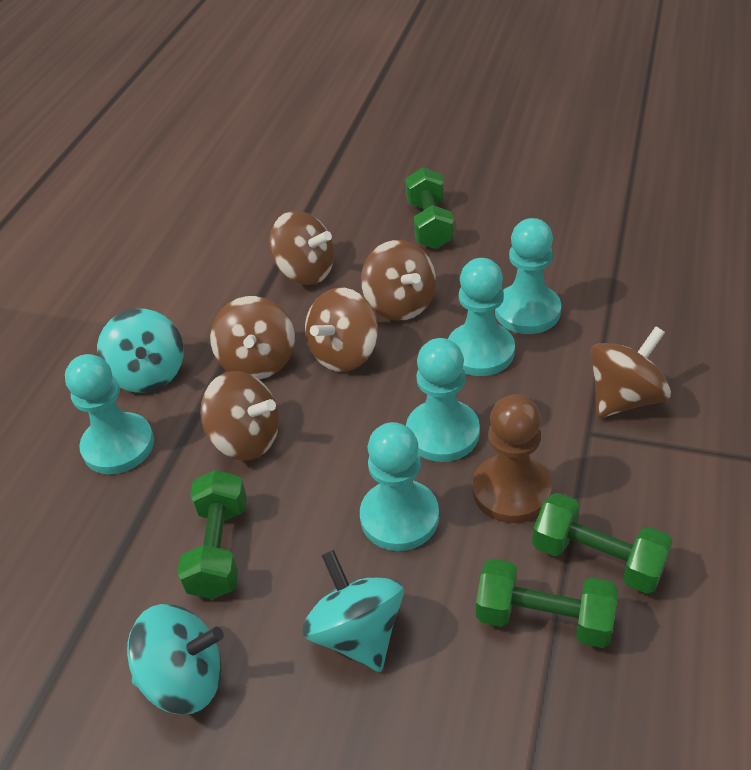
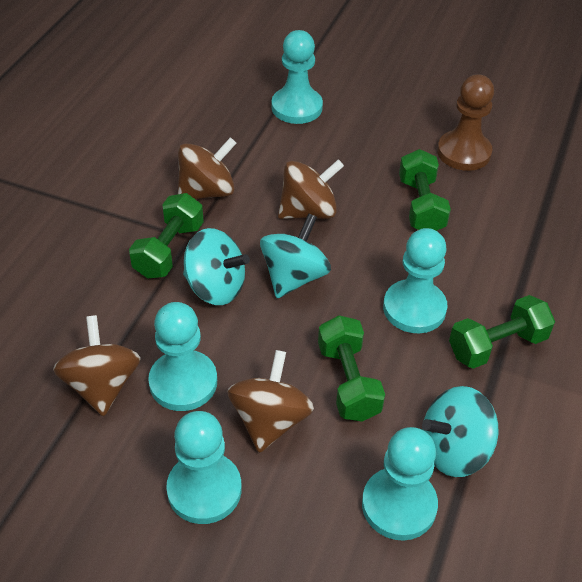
brown spinning top: [200,371,279,461] [210,296,295,379] [269,211,334,285] [305,288,378,372] [361,240,436,321] [590,326,671,418] = 6 -> [53,315,141,416] [178,137,236,199] [227,350,314,453] [278,159,344,219] = 4

